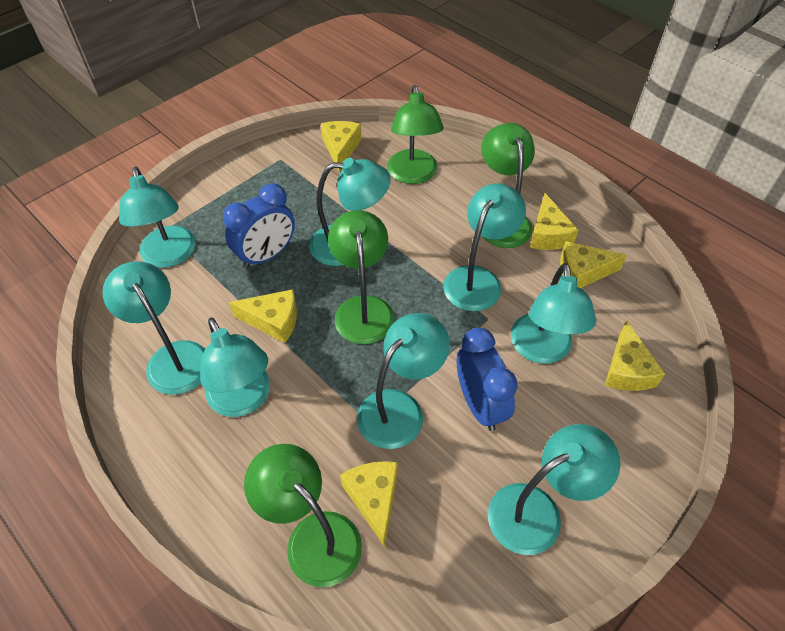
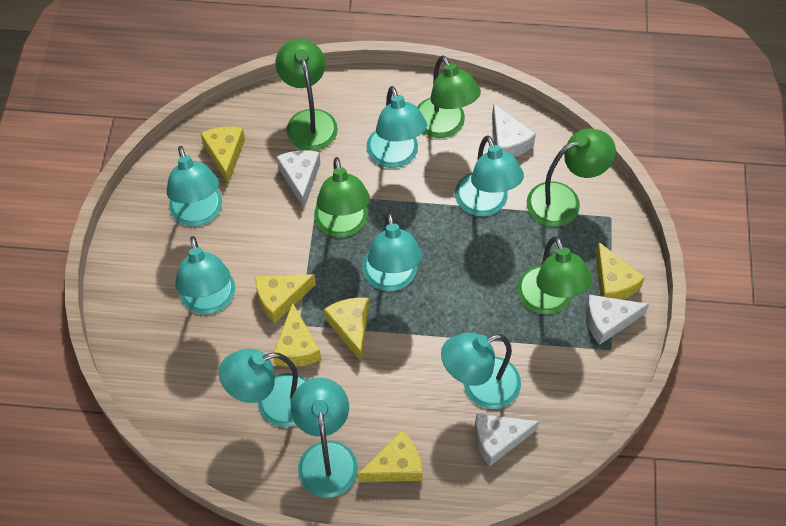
blue clock: [223,183,295,269] [457,328,518,431] = 2 -> none = 0
green lamp: [244,444,362,587] [328,210,394,344] [387,85,443,184] [481,123,535,248] = 4 -> [275,39,338,151] [314,157,370,238] [417,55,481,138] [517,236,592,315] [527,129,616,227] = 5
white cheese: none = 0 -> [276,150,320,208] [475,414,540,467] [492,104,536,157] [586,295,649,345] = 4

